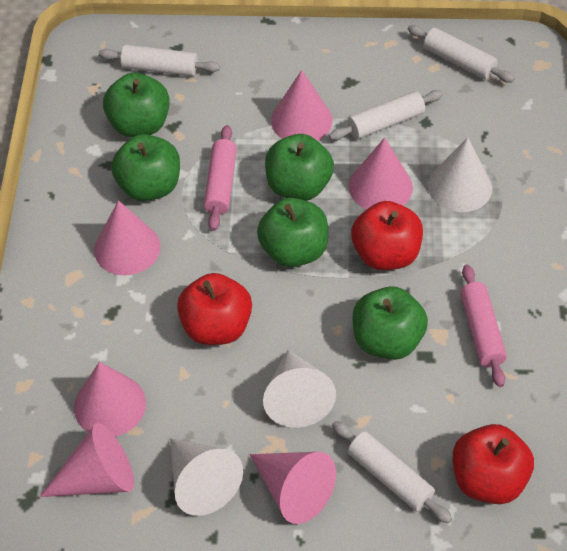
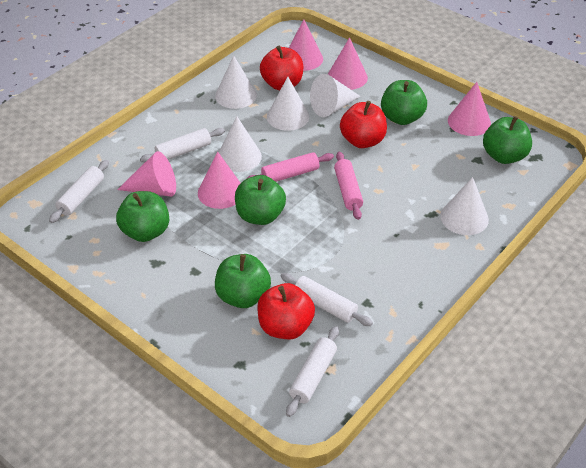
pink cone: [40,423,134,497] [74,362,146,436] [94,200,160,275] [250,452,336,524] [271,70,333,141] [349,138,413,209] = 6 -> [117,151,176,197] [198,151,240,209] [289,20,323,71] [328,37,368,90] [448,82,491,136] = 5
white cone: [170,438,243,516] [263,350,336,428] [428,137,492,212] = 3 -> [215,55,257,109] [219,117,262,172] [267,77,309,131] [310,74,361,117] [440,177,489,235] = 5

